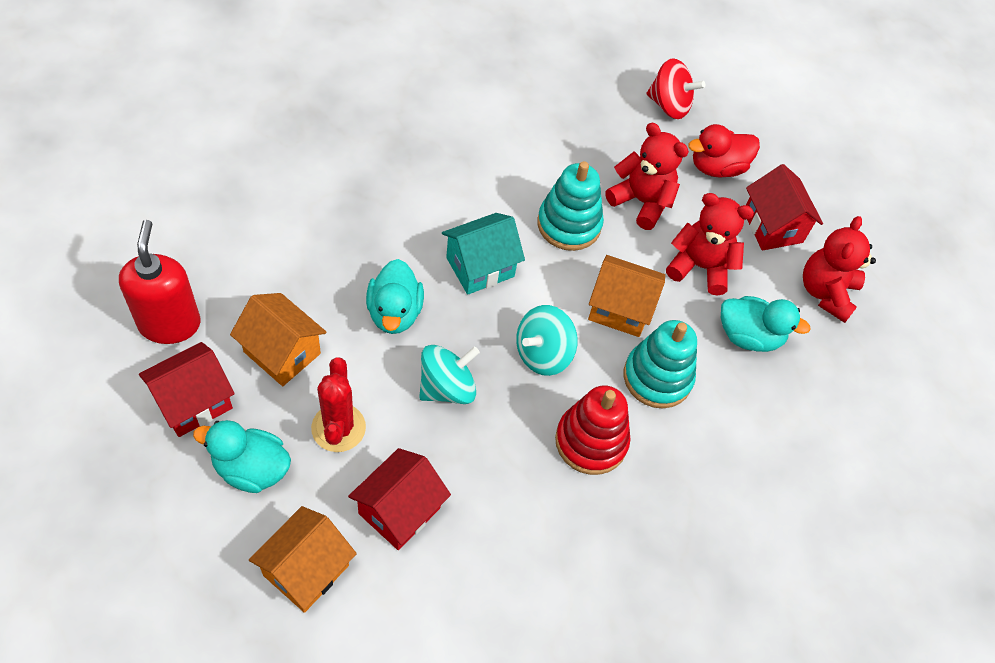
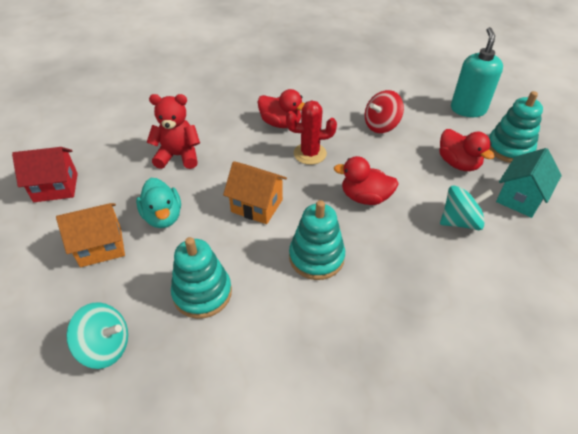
orange house: [230,293,326,386] [249,506,357,613] [588,255,665,337] = 3 -> [56,203,125,267] [223,161,287,224] = 2
red duck: [688,124,760,178] = 1 -> [258,89,305,128] [334,156,399,205] [439,129,495,171] = 3
red house: [139,342,235,437] [348,448,451,550] [746,164,823,251] = 3 -> [12,147,78,202] = 1
red soap dispenser: [119,220,201,344] = 1 -> none = 0
red stacking toy: [555,386,631,475] = 1 -> none = 0
red teddy bear: [605,123,689,230] [666,193,754,295] [803,216,876,323] = 3 -> [147,94,200,169] = 1
turquoise duck: [193,420,291,493] [366,259,424,334] [721,296,811,352] = 3 -> [136,178,181,228] = 1
turquoise soap dispenser: none = 0 -> [451,27,503,117] = 1
turquoise stacking toy: [538,161,604,251] [624,320,697,408] = 2 -> [171,237,232,319] [289,200,345,280] [489,91,543,163] = 3

